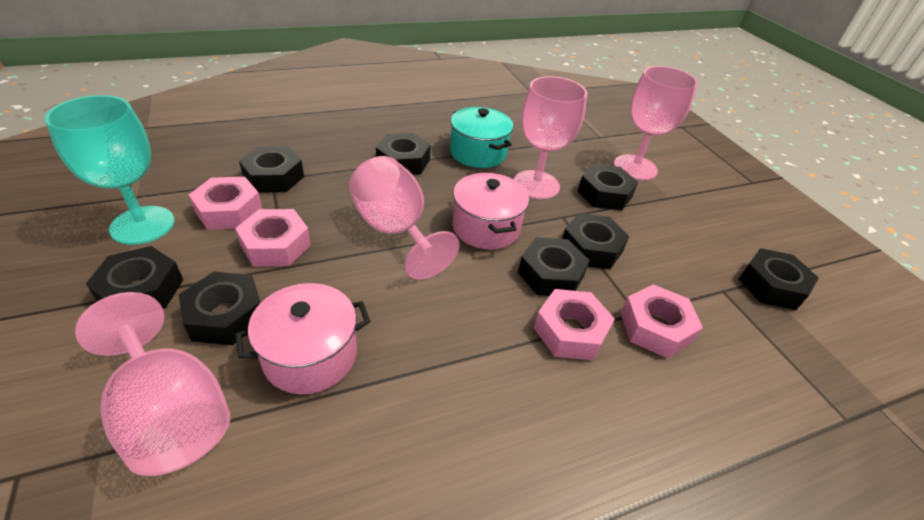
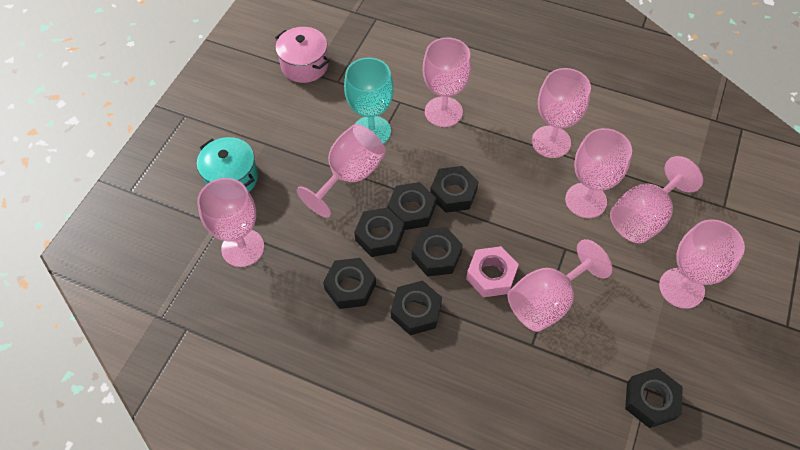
black nut: [86,246,183,309] [179,271,261,345] [239,146,304,193] [376,133,431,175] [518,237,590,296] [562,213,629,269] [578,164,638,211] [739,248,818,310] = 8 -> [323,258,376,309] [354,207,404,257] [388,182,436,230] [391,280,442,335] [412,227,463,277] [430,166,479,213] [625,368,683,428] = 7
pink goblet: [75,292,230,476] [349,156,460,279] [514,76,587,199] [614,66,698,180] = 4 -> [197,178,264,267] [296,124,386,218] [423,37,471,127] [508,239,612,332] [532,68,591,158] [565,128,632,218] [610,156,703,243] [659,219,745,309] = 8
pink nut: [189,177,262,230] [235,209,311,267] [534,289,615,360] [620,284,703,358] = 4 -> [466,246,519,297] = 1
pink pot: [235,283,371,394] [452,173,529,250] = 2 -> [275,27,330,83] = 1

